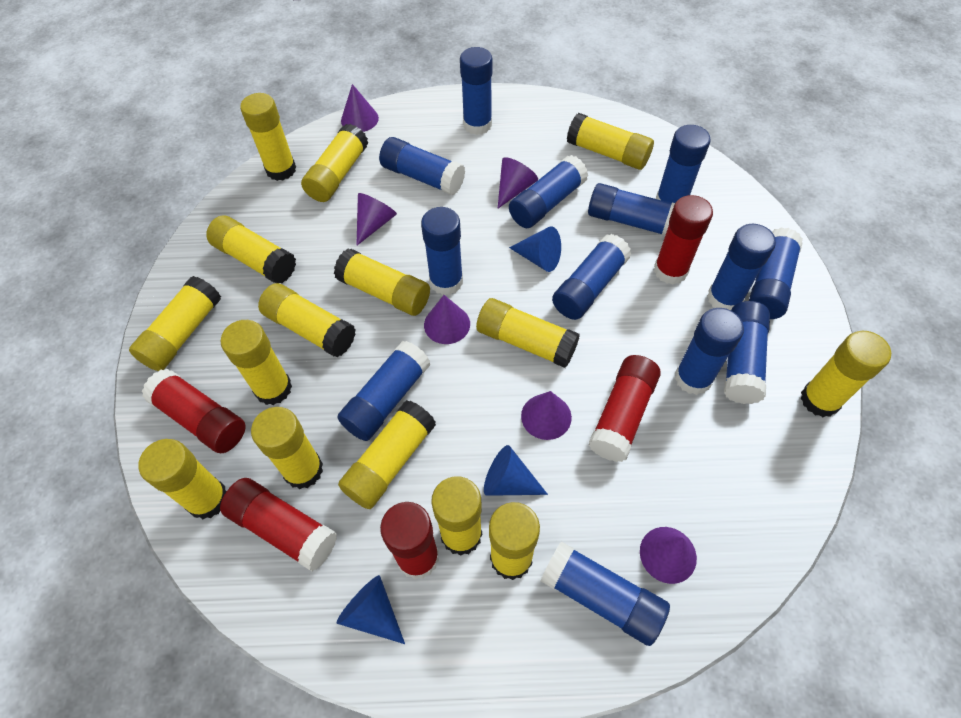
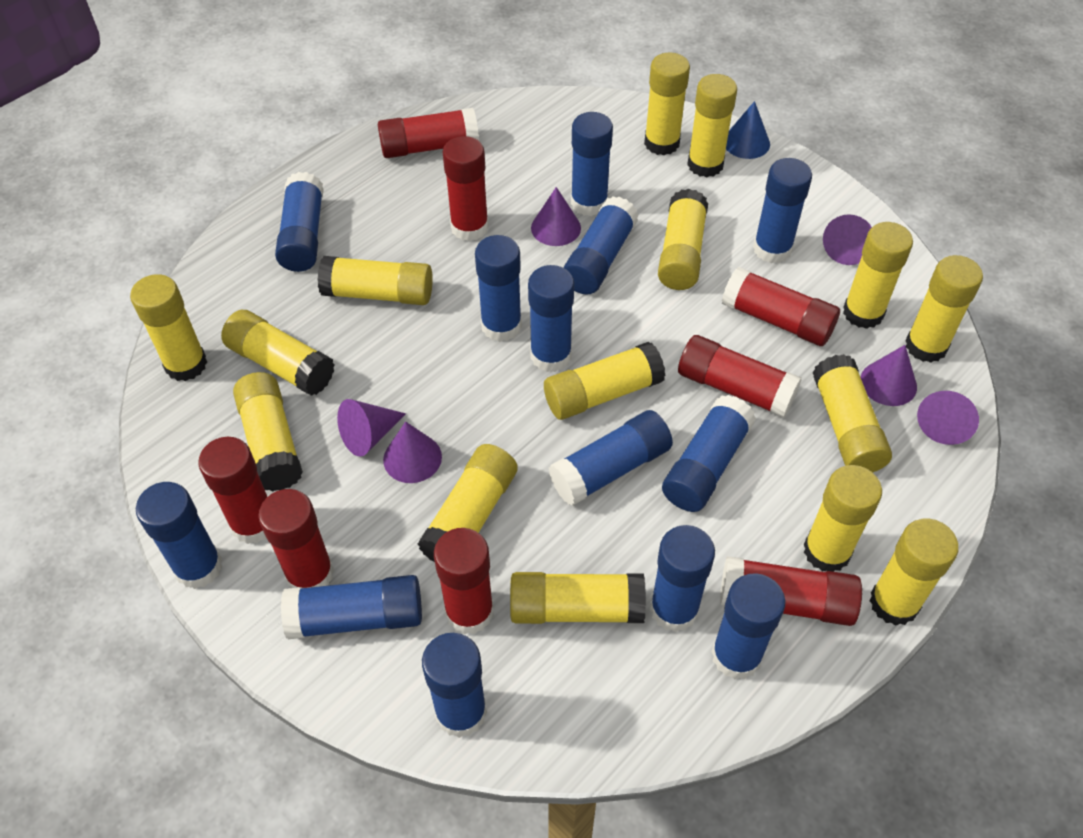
blue cone: [337,575,405,644] [484,445,548,496] [509,226,561,272] = 3 -> [726,101,770,159] = 1
red glue stick: [142,369,246,453] [220,478,337,571] [380,502,439,580] [588,355,661,462] [654,195,713,285] = 5 -> [198,437,267,544] [258,489,334,588] [378,108,479,158] [434,528,494,634] [443,136,489,241] [678,335,802,418] [720,556,862,626] [722,267,840,346] = 8

